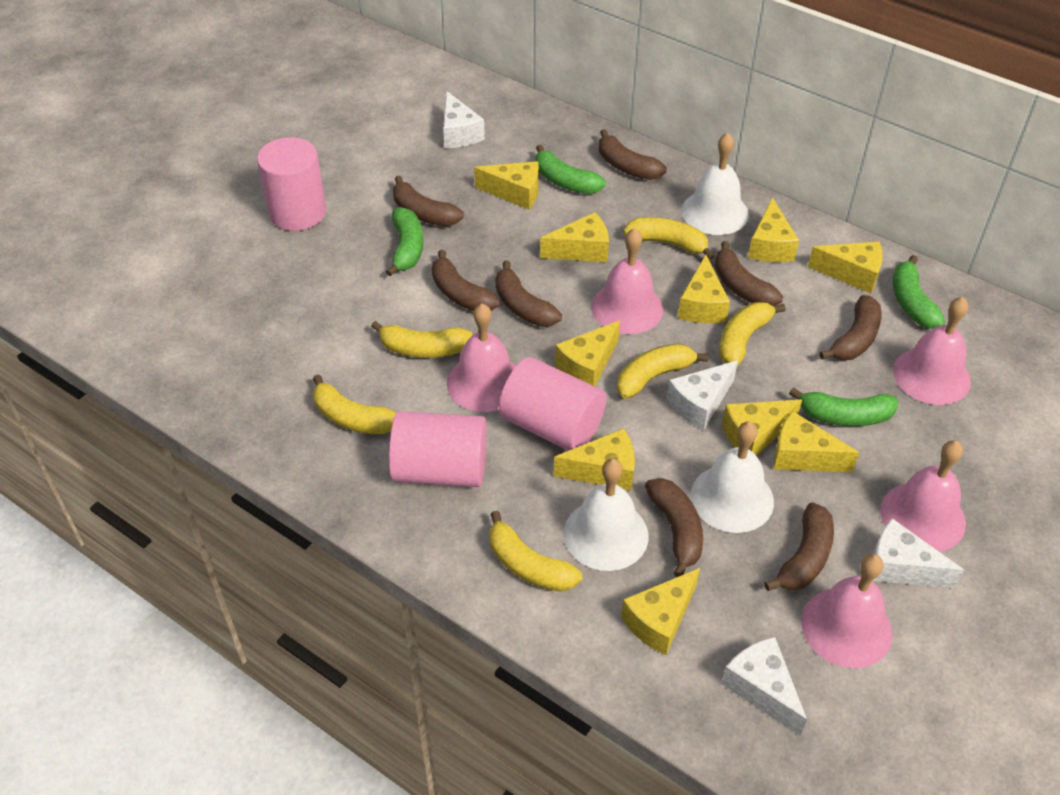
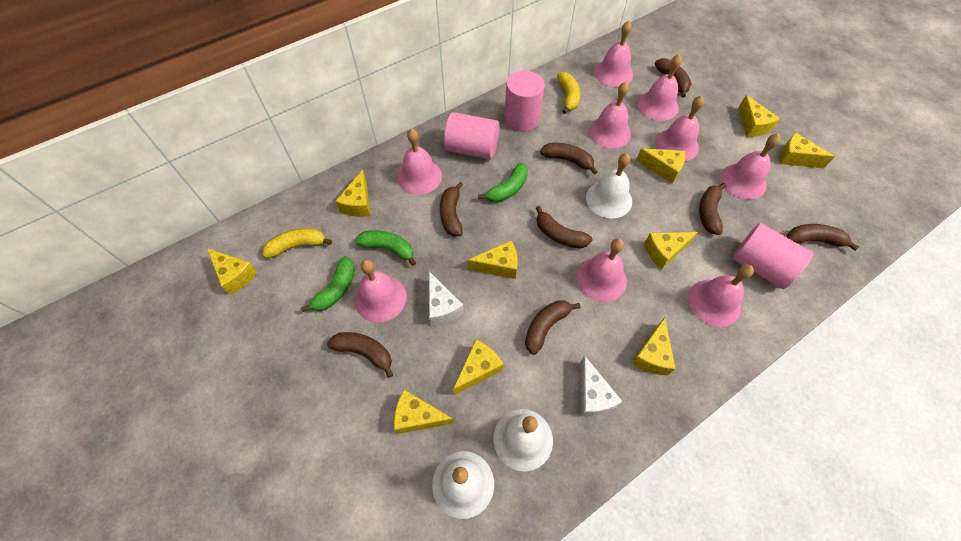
green banana: [386,207,423,277] [535,145,606,194] [789,387,898,426] [893,255,945,329] = 4 -> [301,256,355,312] [355,230,416,266] [478,163,528,203] = 3
pink bell: [447,304,516,412] [591,228,663,334] [801,554,893,668] [880,440,966,551] [893,297,971,405] = 5 -> [355,260,407,322] [397,129,442,195] [576,238,627,302] [588,82,631,148] [594,21,633,87] [637,54,682,121] [655,95,704,161] [688,264,754,327] [720,133,781,199] = 9
white cheese: [443,91,485,148] [667,360,738,430] [721,637,807,736] [873,518,964,588] = 4 -> [429,271,464,326] [580,355,622,417] = 2
yellow banana: [313,374,396,434] [371,321,473,358] [489,511,582,592] [617,344,708,399] [623,217,715,260] [719,302,785,366] = 6 -> [263,228,332,258] [557,72,580,114] = 2

